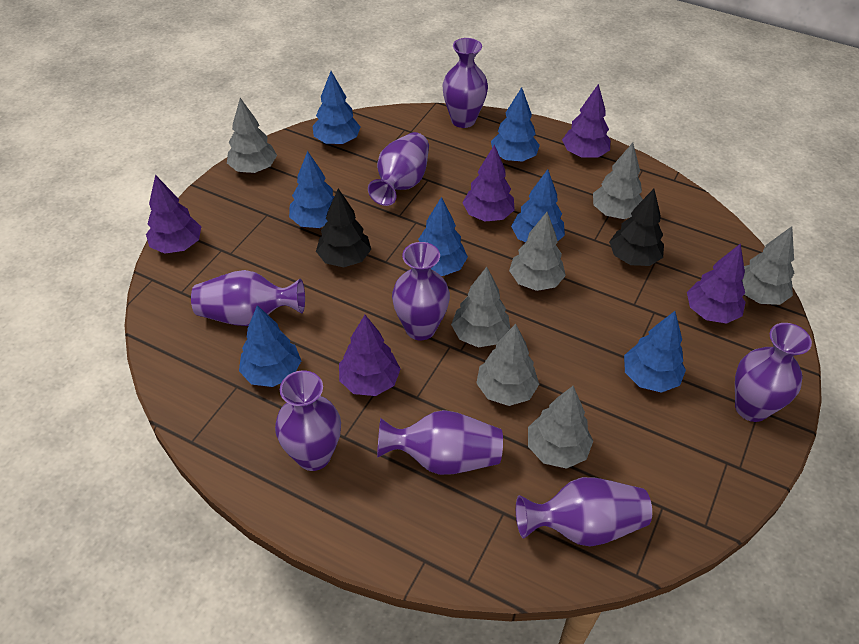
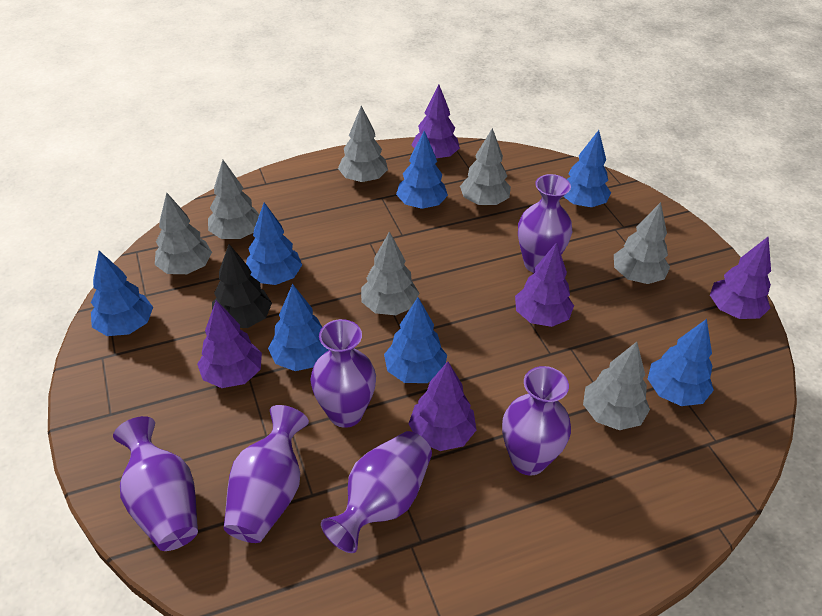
black tree: [316,189,371,268] [609,189,664,266] = 2 -> [212,244,272,328] = 1
purple vase: [191,270,305,326] [275,370,341,471] [368,132,429,206] [377,410,503,475] [392,242,450,340] [442,38,488,128] [516,477,652,546] [735,323,812,422] = 8 -> [113,416,198,551] [224,405,309,543] [310,319,376,428] [321,431,432,553] [502,366,571,475] [518,174,572,273] = 6

